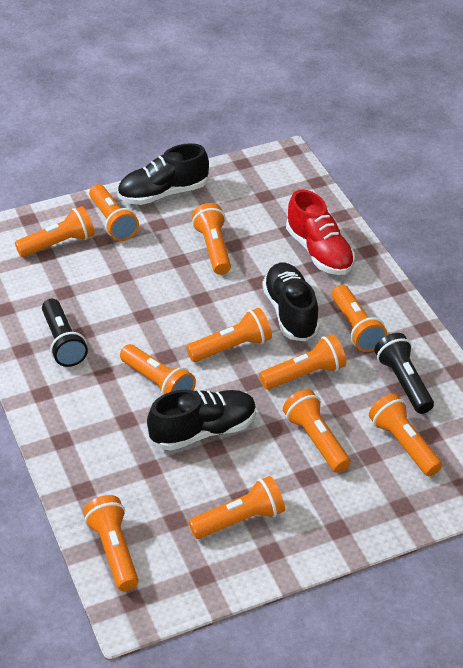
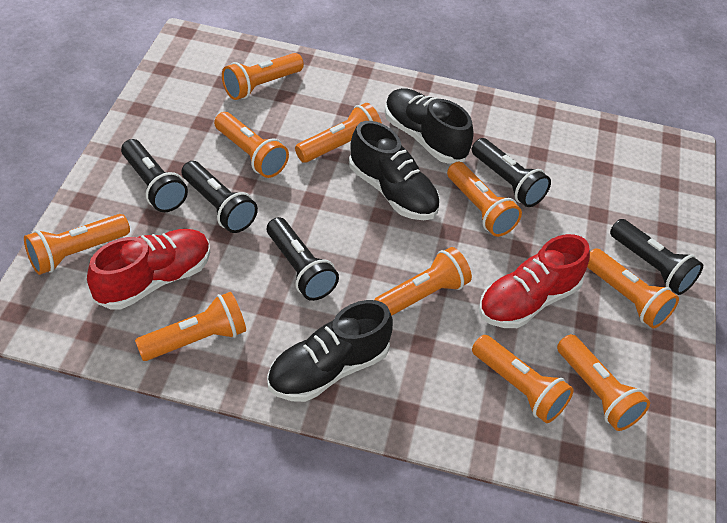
black flashlight: [42,299,88,367] [374,333,434,414] = 2 -> [121,139,188,212] [182,161,258,233] [267,217,339,301] [472,138,551,207] [610,219,703,295] = 5
orange flashlight: [15,206,95,257] [83,495,139,591] [89,184,139,241] [120,344,196,395] [186,308,272,362] [188,476,285,539] [192,203,231,275] [259,334,346,390] [283,389,351,473] [332,285,387,352] [369,394,442,476] = 11 -> [24,214,130,275] [135,292,246,361] [214,112,289,178] [222,53,304,100] [295,103,382,163] [374,247,472,316] [447,162,522,237] [472,335,574,423] [557,334,650,431] [587,248,679,328] = 10
red shoe: [286,189,355,275] = 1 -> [87,229,210,310] [479,234,590,328] = 2

